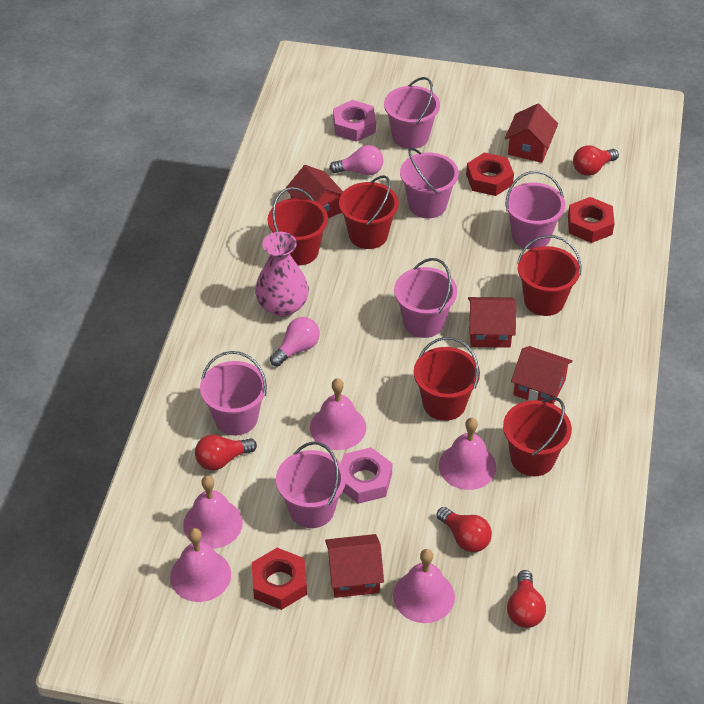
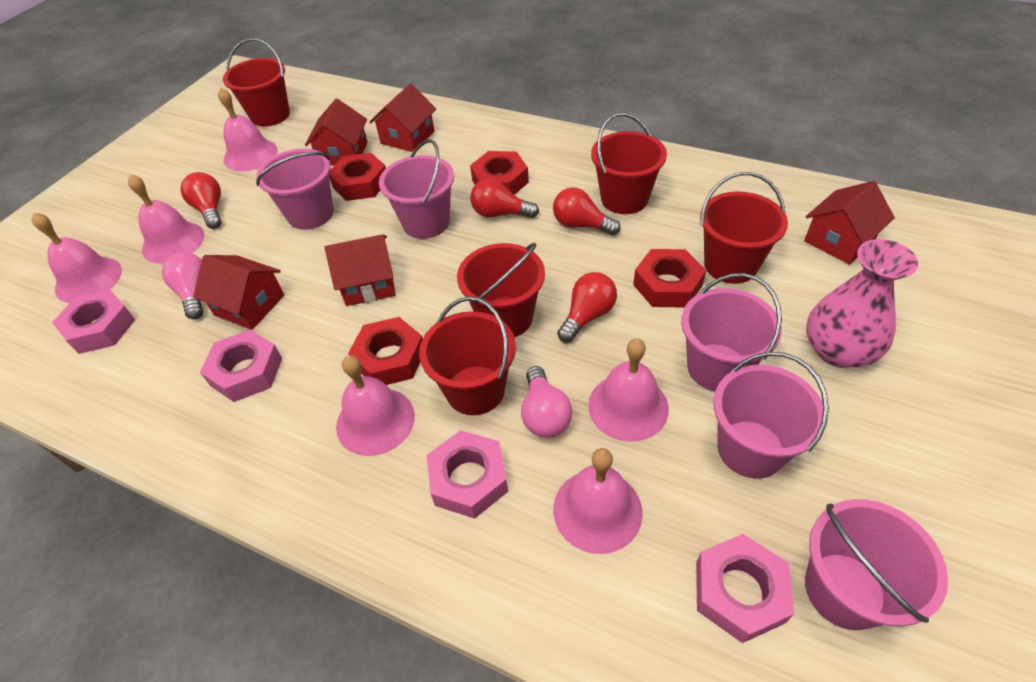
pink bell: [170,528,231,602] [183,475,243,549] [310,378,366,450] [393,549,455,623] [439,418,496,490] = 5 -> [32,212,122,303] [128,174,204,264] [218,88,278,171] [336,355,415,456] [553,448,643,554] [588,338,669,442] = 6
pink bucket: [200,351,267,435] [276,442,346,528] [384,77,440,149] [394,258,457,338] [400,148,459,218] [505,171,565,249] = 6 -> [256,149,333,230] [379,139,454,239] [681,273,782,391] [714,352,829,479] [805,499,948,630] = 5
pink nut: [333,100,376,142] [341,447,392,504] = 2 -> [52,289,135,354] [200,330,282,402] [426,430,508,519] [696,534,794,643] = 4
red nut: [252,548,307,610] [466,153,514,196] [568,197,615,243] = 3 -> [329,153,386,201] [348,317,423,385] [470,151,529,195] [633,249,706,307] = 4

